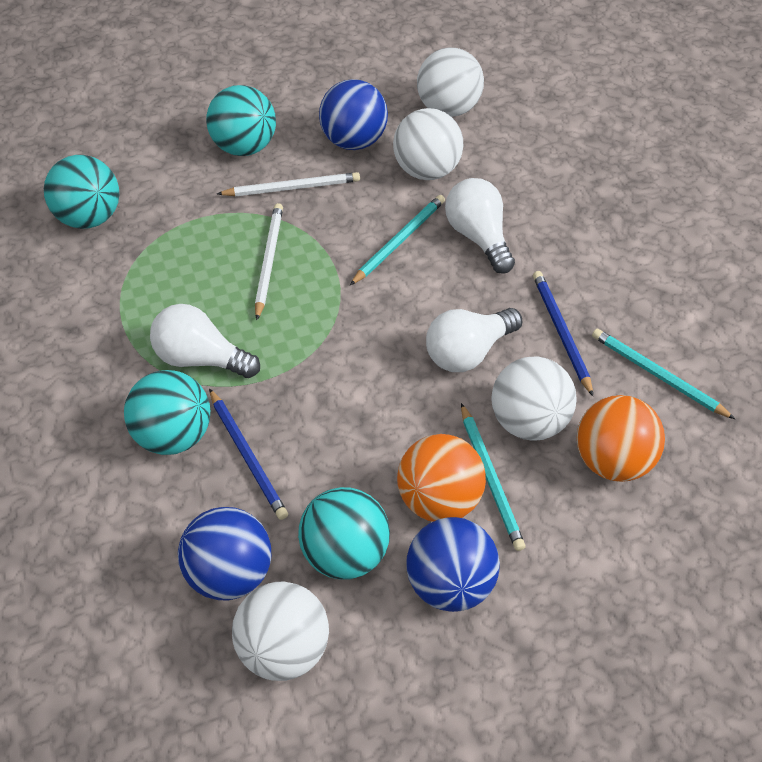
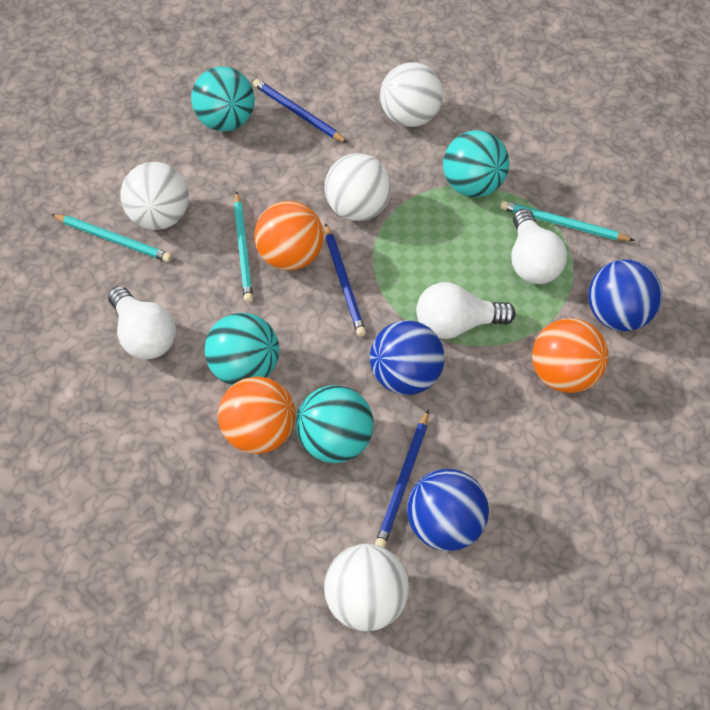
blue pencil: [209,388,288,520] [533,271,593,396] = 2 -> [253,79,348,143] [325,223,366,336] [375,410,429,548] = 3
orange ball: [397,434,486,522] [577,395,665,482] = 2 -> [218,376,296,454] [254,201,324,270] [532,318,608,393] = 3
white pencil: [217,172,360,197] [255,203,283,320] = 2 -> none = 0

